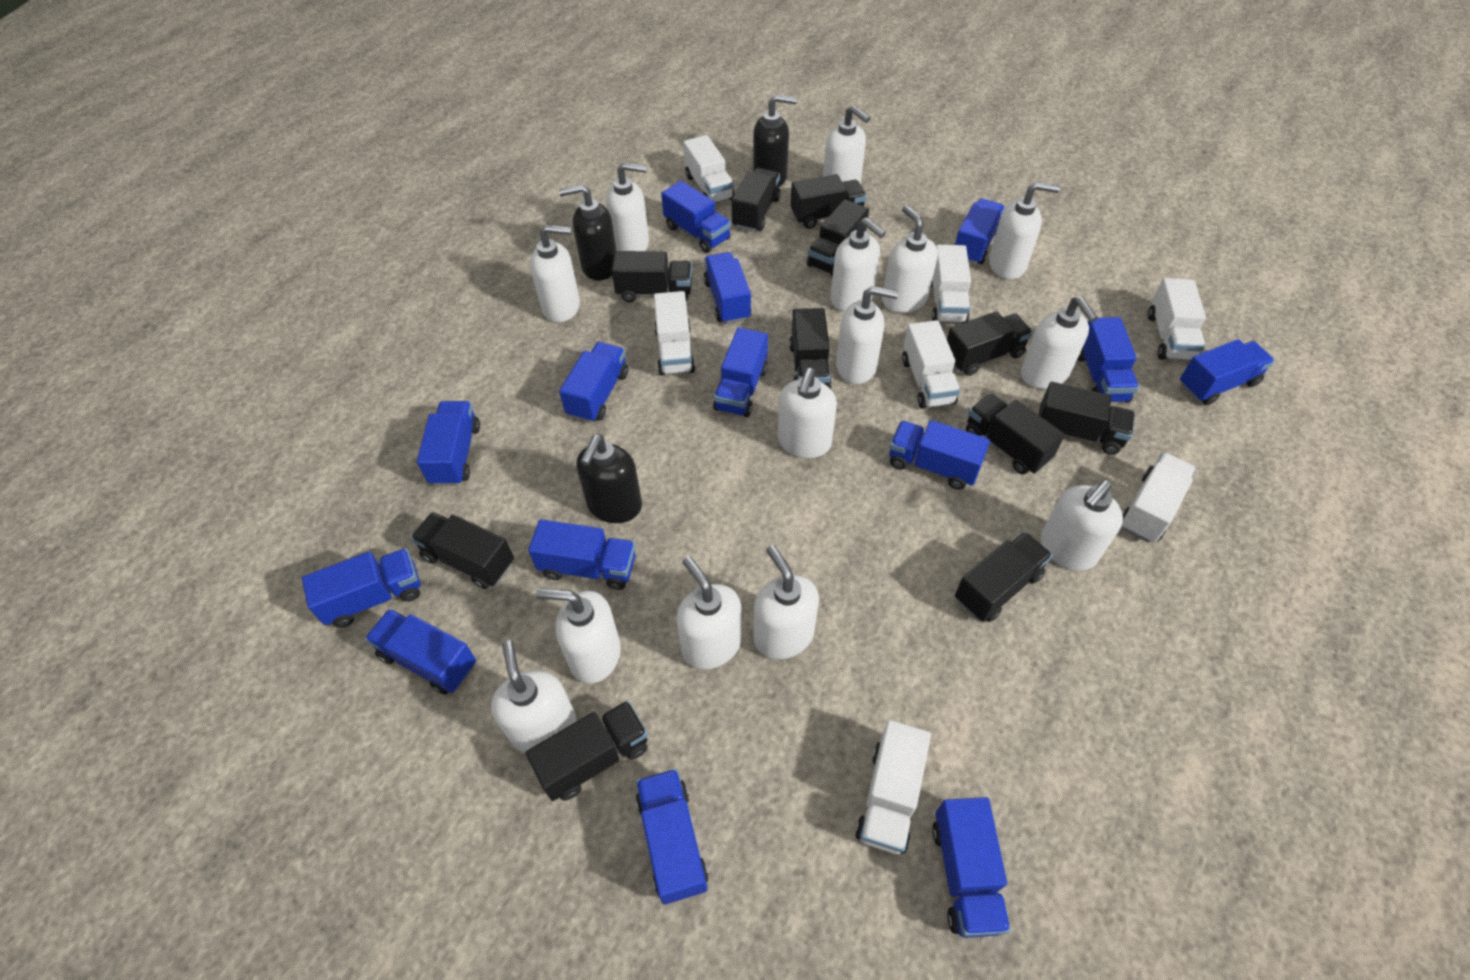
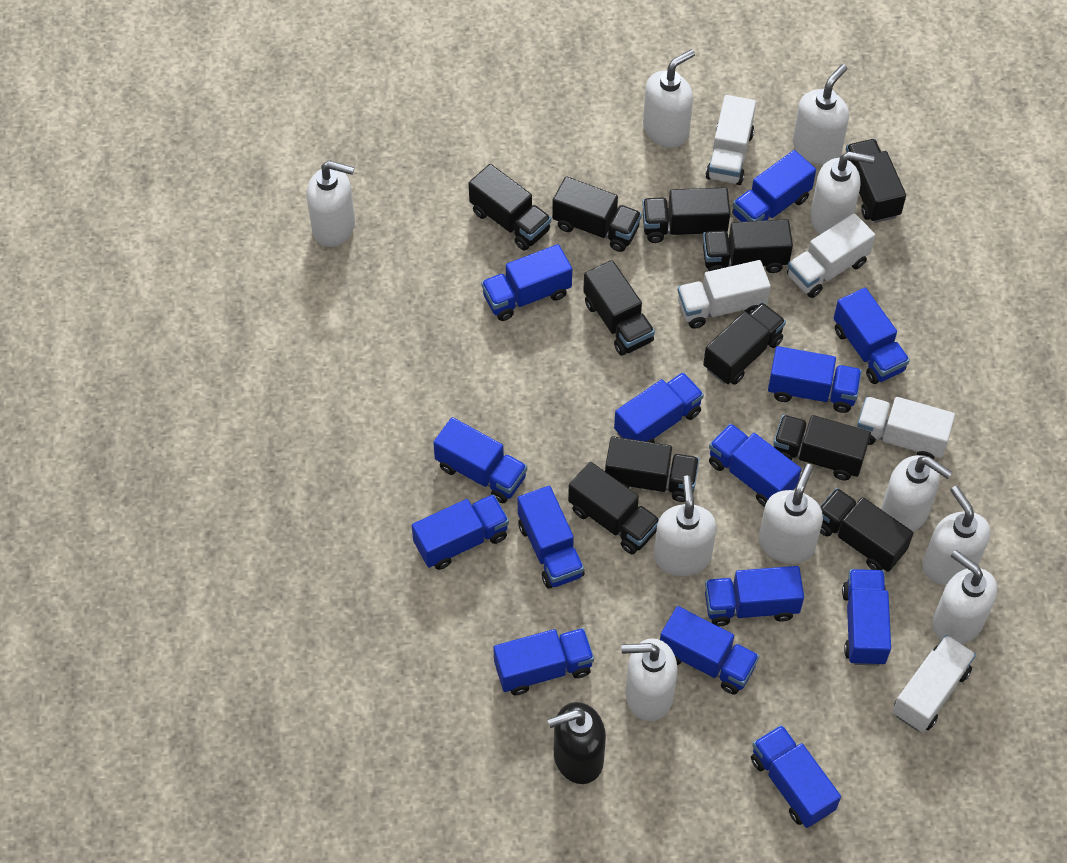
black soap dispenser: [559,184,617,280] [576,434,642,523] [753,94,797,187] = 3 -> [547,702,606,784] = 1
white soap dispenser: [491,640,577,753] [530,225,580,322] [536,588,621,683] [606,162,649,251] [676,556,742,669] [753,545,819,659] [778,368,837,458] [823,105,870,184] [831,217,886,312] [836,286,899,384] [882,205,938,313] [989,182,1060,279] [1021,297,1098,389] [1040,480,1123,571] = 14 -> [307,161,355,247] [621,638,677,721] [643,49,695,148] [654,476,716,576] [759,464,823,564] [793,64,849,165] [810,152,874,234] [881,455,952,532] [923,486,990,585] [933,550,997,644] = 10
white truck: [654,291,695,376] [683,135,734,203] [855,720,931,854] [902,320,960,409] [931,245,971,323] [1122,452,1196,543] [1148,278,1206,361] = 7 -> [678,260,771,329] [705,95,756,185] [787,213,875,298] [857,397,955,459] [892,635,976,732] = 5

